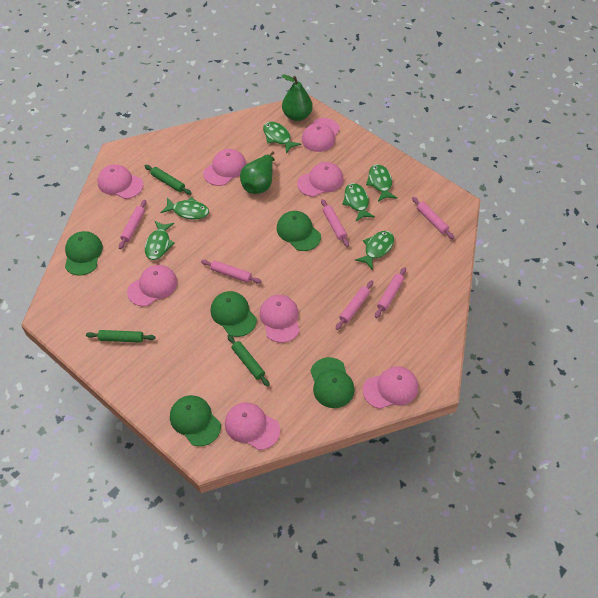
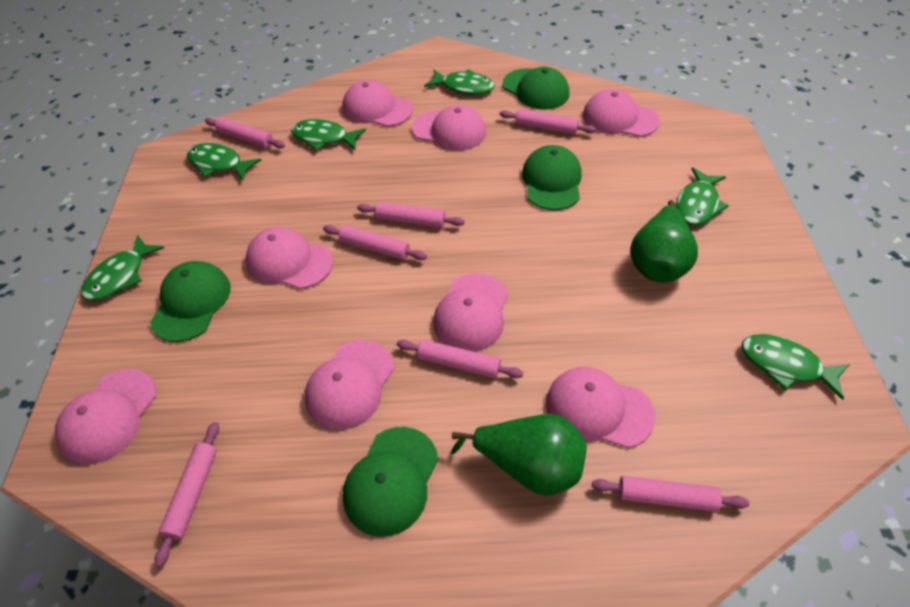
green cap: [65,231,103,276] [170,395,221,446] [210,291,257,337] [277,211,321,251] [310,357,355,408] = 5 -> [150,261,231,342] [343,427,438,537] [503,67,569,110] [522,145,582,210] = 4
green rolling pin: [86,330,156,343] [145,165,191,195] [227,335,270,387] = 3 -> none = 0
pink rolling pin: [119,200,146,249] [201,260,262,284] [321,199,349,247] [336,280,373,330] [375,267,406,318] [412,197,454,239] = 6 -> [155,422,219,567] [205,118,285,148] [323,225,427,260] [357,202,465,228] [397,339,523,378] [500,109,596,135] [592,476,749,512] = 7

